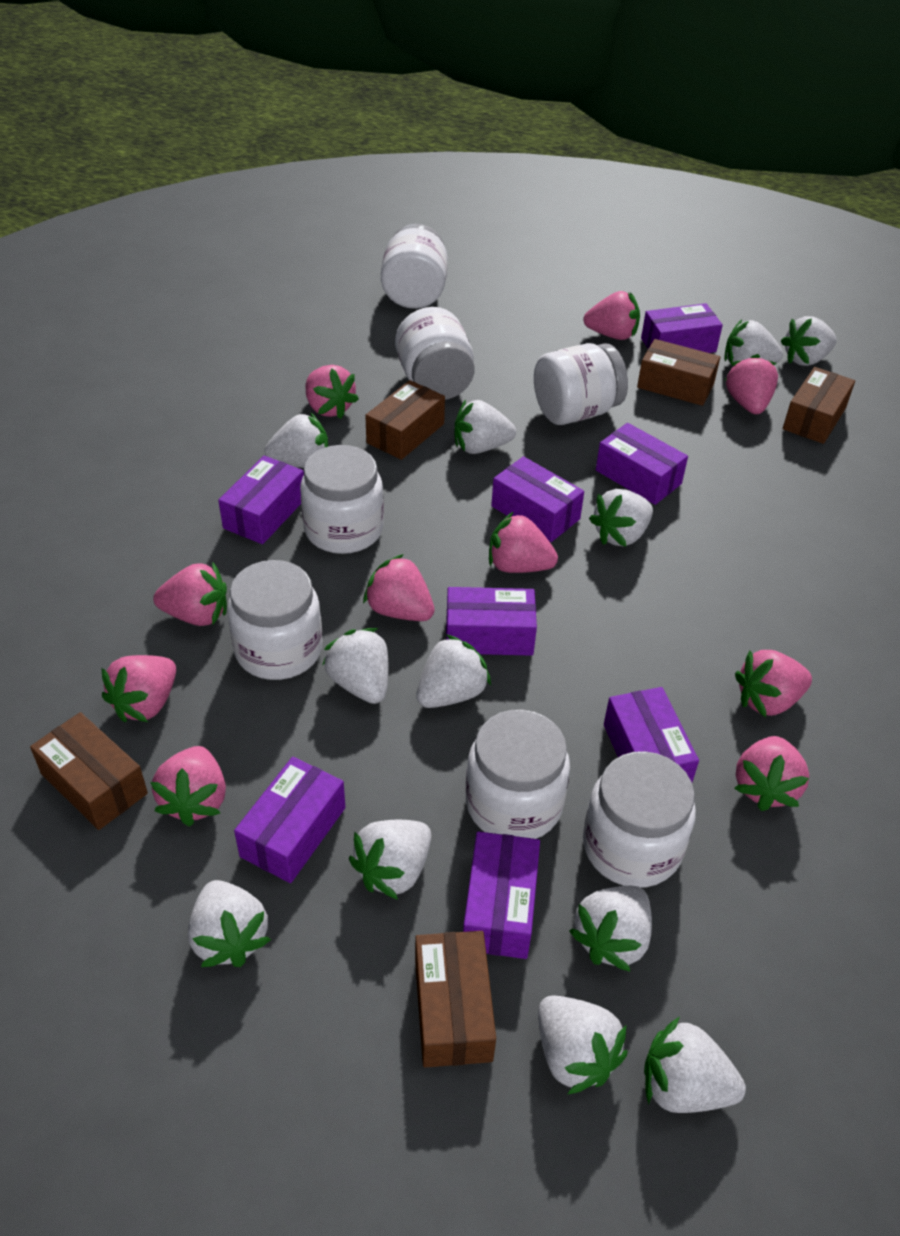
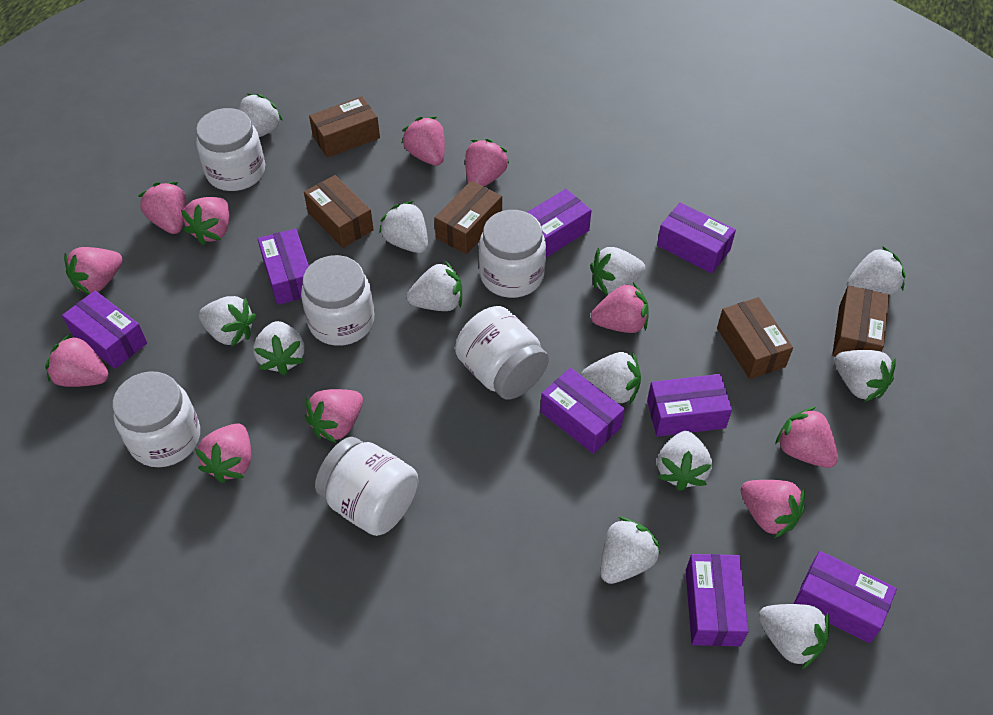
pink strawberry: [102,655,176,722] [150,746,226,827] [153,563,227,626] [306,365,359,419] [363,554,435,621] [489,511,558,573] [583,291,640,340] [725,354,778,414] [734,736,809,811] [735,650,812,717] = 10 -> [45,334,109,387] [64,247,123,294] [138,182,186,234] [181,197,229,245] [195,423,251,483] [305,389,363,443] [401,117,445,166] [465,139,509,186] [591,282,649,333] [741,480,805,538] [775,407,838,468] = 11
white jar: [227,560,322,680] [300,445,384,554] [381,224,448,309] [395,307,475,400] [466,709,570,839] [534,343,628,425] [583,751,696,888] = 7 -> [113,371,200,467] [196,108,265,191] [301,255,374,346] [315,437,418,536] [455,306,549,399] [479,210,546,298] = 6

